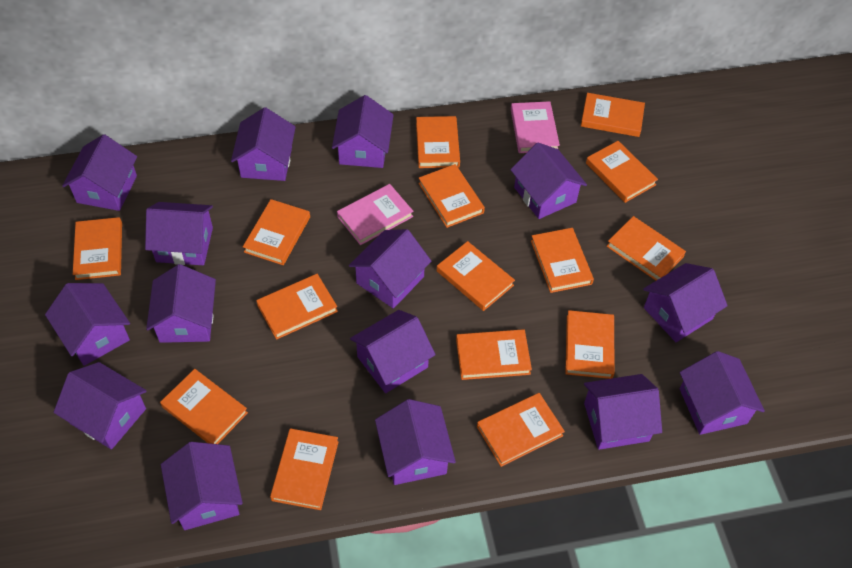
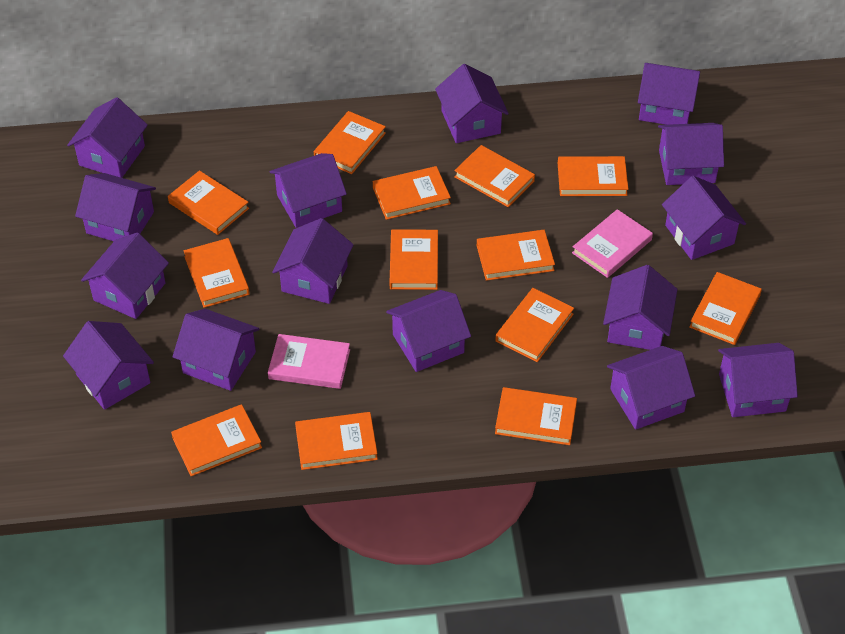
orange book: [73,217,122,280] [160,369,248,444] [243,199,310,265] [256,274,338,340] [270,428,338,510] [416,116,460,168] [418,164,485,228] [437,241,515,311] [456,329,532,380] [477,393,565,467] [531,228,594,293] [565,310,615,379] [581,93,645,137] [586,141,658,203] [607,216,686,281] = 15 -> [168,171,249,235] [171,404,262,476] [184,238,250,308] [295,412,378,470] [314,111,386,174] [373,166,451,220] [390,229,438,290] [454,145,535,207] [477,230,555,281] [495,288,574,362] [495,387,577,445] [558,156,628,196] [689,272,762,345] = 13

